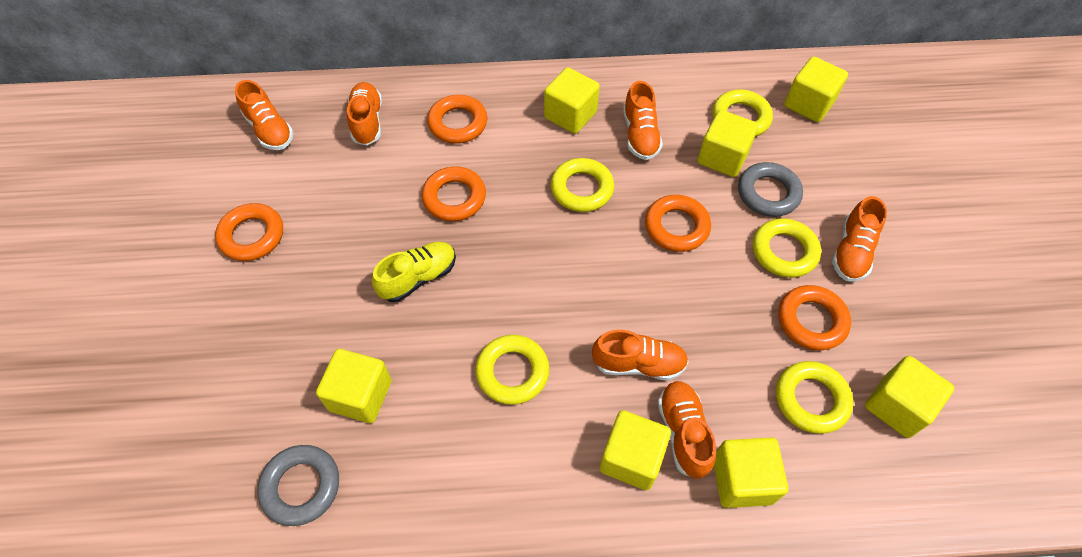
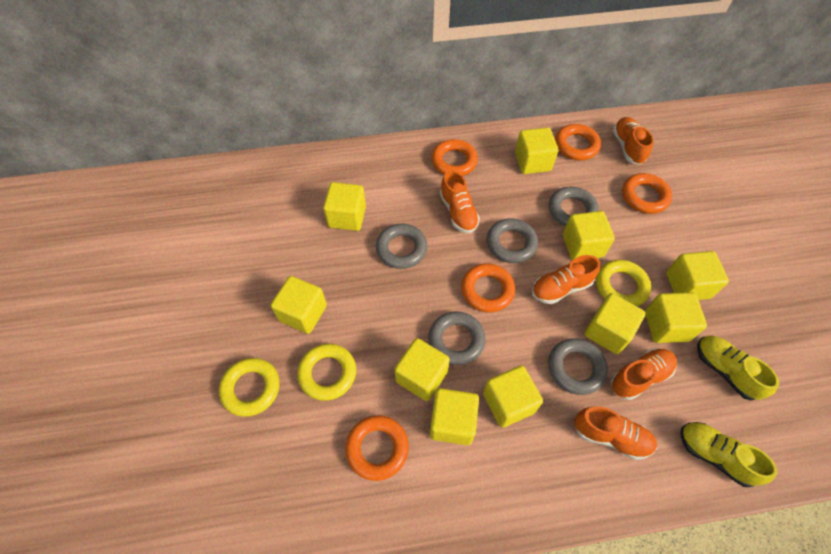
grey ring: [257,445,339,526] [738,162,803,217] = 2 -> [376,224,427,269] [428,311,485,365] [487,218,538,263] [548,338,608,395] [549,187,599,226] = 5
orange shoe: [235,80,294,150] [347,82,382,146] [592,330,688,381] [623,81,663,160] [658,381,716,479] [832,196,887,282] = 6 -> [440,170,480,233] [532,255,600,304] [574,406,657,460] [611,348,677,400] [613,117,653,165] = 5
yellow cube: [316,349,392,423] [544,67,600,134] [600,410,671,490] [698,110,758,177] [714,438,788,508] [784,56,848,122] [865,356,954,438] = 7 -> [271,276,327,334] [323,182,366,231] [394,338,450,401] [430,388,479,445] [483,365,543,428] [515,127,558,174] [563,211,615,260] [584,293,645,354] [645,292,707,343] [666,251,729,300] = 10
yellow ring: [475,335,550,405] [551,158,614,212] [712,90,773,137] [753,218,821,278] [776,361,853,434] = 5 -> [219,358,280,417] [297,344,356,401] [596,260,651,306] = 3
yellow shoe: [372,242,456,302] = 1 -> [680,422,778,487] [697,336,779,400] = 2

